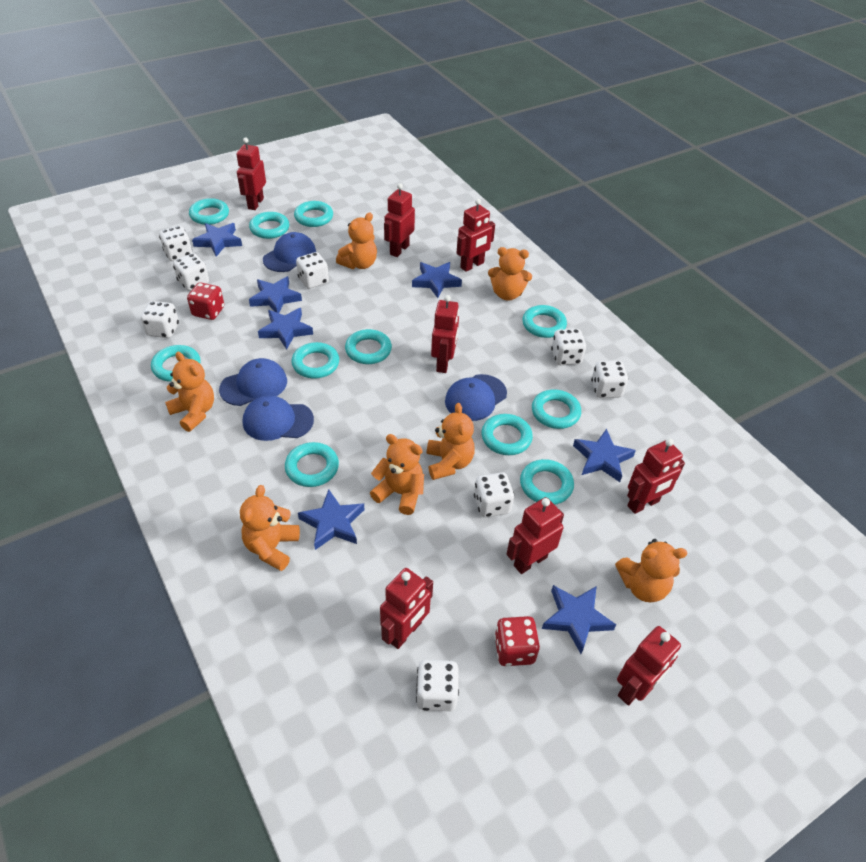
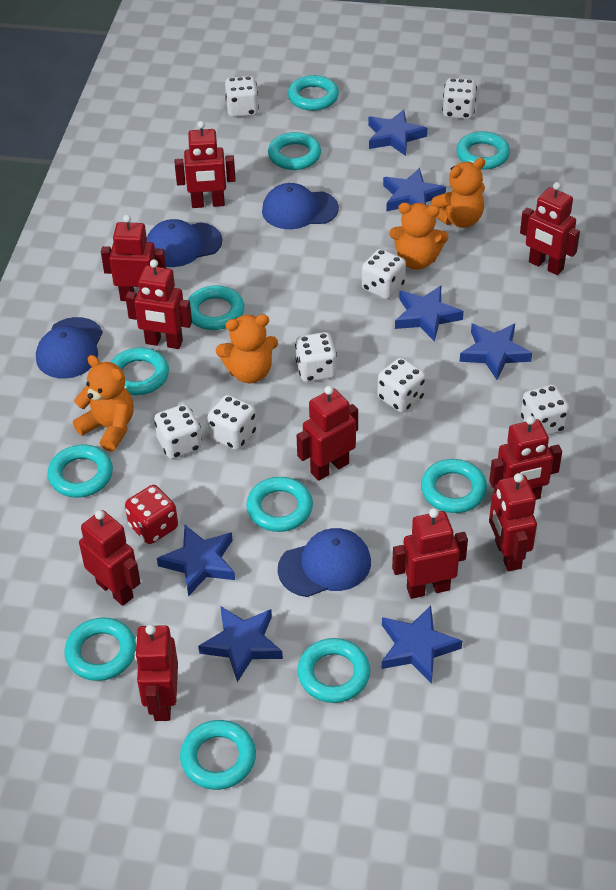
orange teddy bear: [165,352,214,432] [240,485,300,571] [336,213,377,269] [370,434,424,515] [427,403,475,480] [488,247,532,300] [615,539,687,603] = 7 -> [73,355,134,452] [216,314,278,383] [389,203,448,270] [431,158,485,228] = 4
red dice: [187,282,224,320] [494,616,540,666] = 2 -> [125,485,178,544] = 1
red robot: [236,137,266,210] [380,568,433,649] [384,183,415,257] [431,295,459,373] [457,199,495,272] [507,497,564,574] [617,626,681,705] [627,438,685,514] = 8 -> [79,510,141,606] [101,215,166,301] [125,259,192,349] [135,624,178,721] [175,121,236,208] [297,386,358,481] [392,508,468,599] [489,416,562,500] [489,473,537,571] [520,182,580,275] = 10

